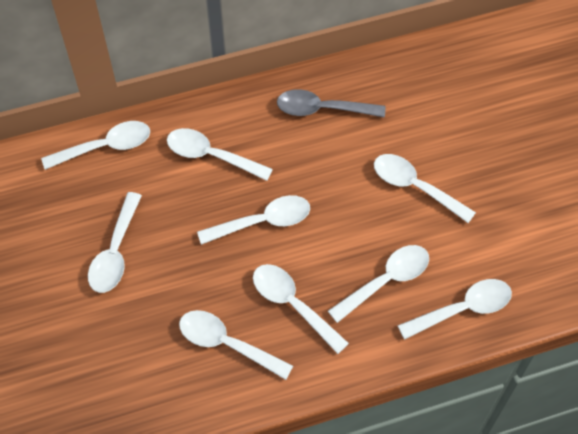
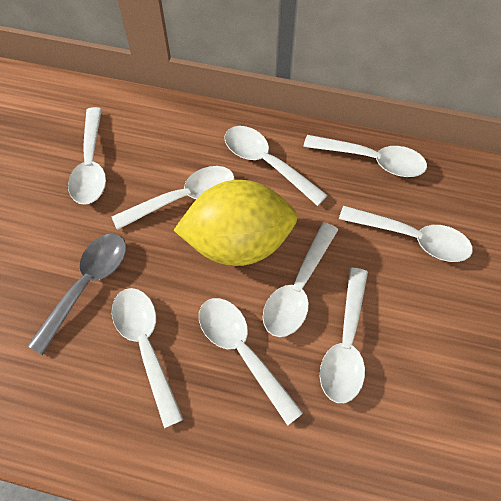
yellow lemon: none = 0 -> [174,180,297,266] = 1

